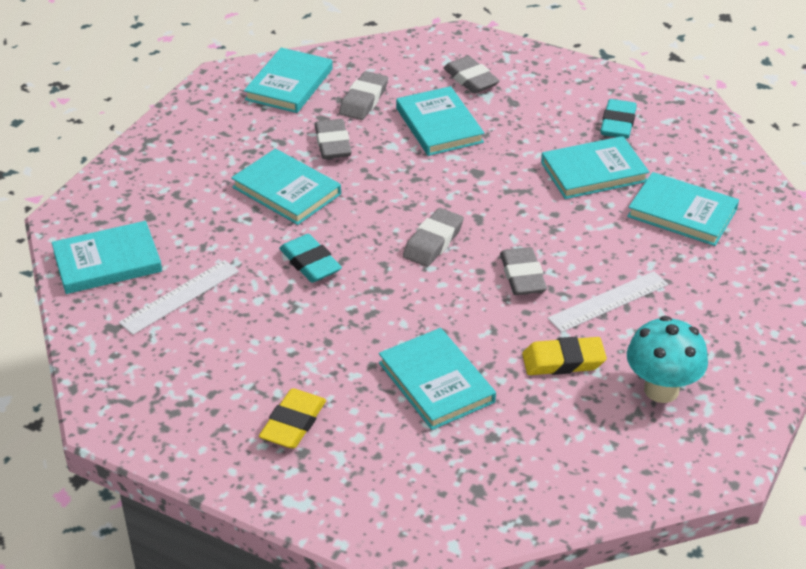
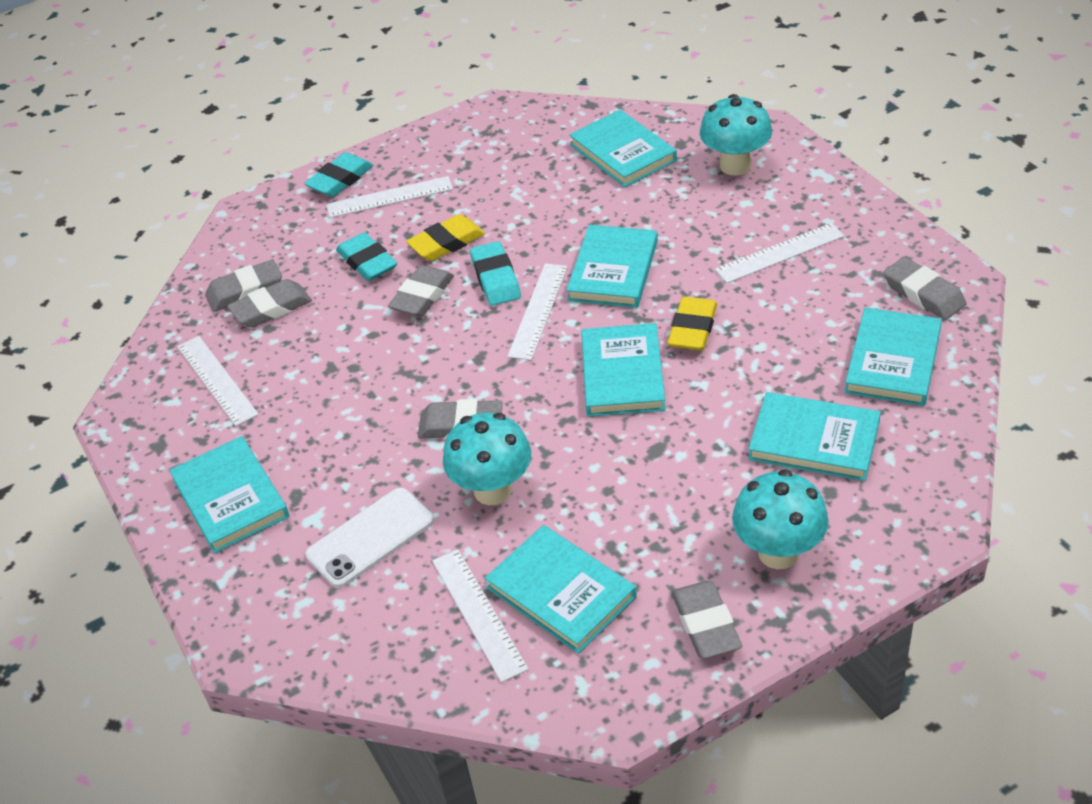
grey eraser: [315,119,352,159] [339,71,388,120] [403,208,464,267] [443,56,500,94] [500,247,547,295] = 5 -> [205,259,282,312] [228,279,312,328] [388,265,454,317] [418,399,503,439] [671,581,742,659] [883,257,966,320] = 6
turquoise eraser: [279,234,342,283] [601,99,637,139] = 2 -> [304,152,373,197] [336,232,397,281] [470,241,521,306] = 3
turquoise mushroom: [627,316,708,403] = 1 -> [443,413,531,505] [700,94,772,175] [732,470,829,569] = 3
white phone: none = 0 -> [305,488,434,588] = 1
white ruler: [119,260,239,335] [548,271,668,332] = 2 -> [177,336,259,426] [326,176,453,218] [432,549,529,683] [507,263,568,360] [715,223,845,283] = 5

